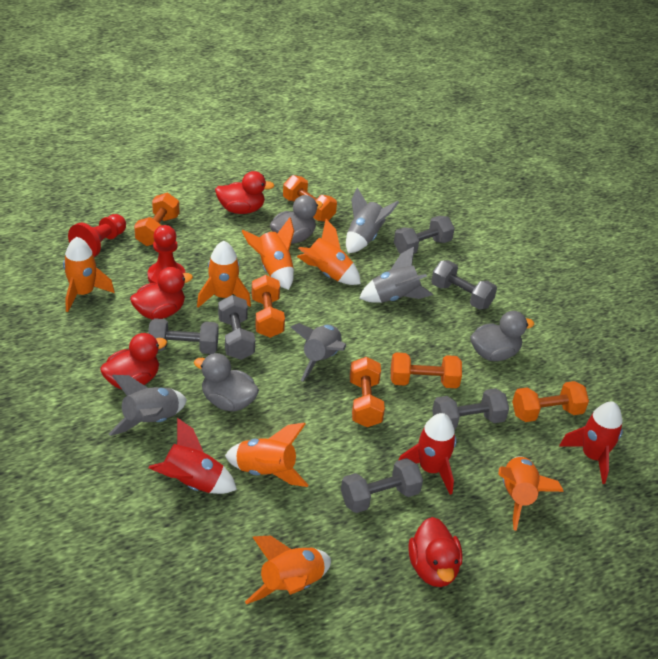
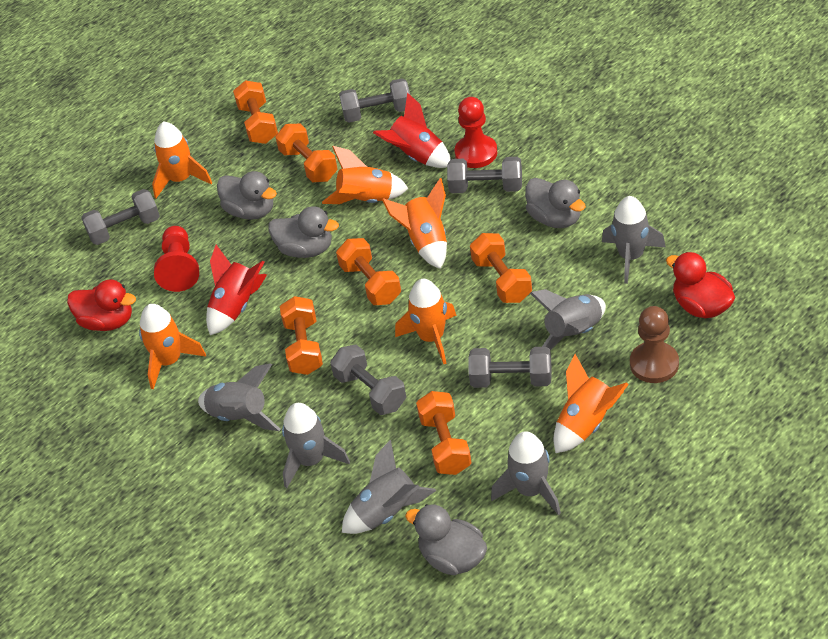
brown pawn: none = 0 -> [630,306,679,383] = 1
grey duck: [194,353,259,412] [270,195,323,244] [470,311,534,361] = 3 -> [217,171,277,220] [268,206,339,258] [405,504,487,575] [525,178,586,228] = 4
grey dumbbell: [148,318,219,354] [218,295,255,360] [341,458,423,513] [394,216,455,254] [431,261,497,309] [432,388,509,429] = 6 -> [81,189,160,245] [330,345,406,415] [339,78,410,123] [447,157,522,193] [468,347,552,388] = 5
grey rocket: [109,375,187,436] [291,323,346,381] [346,188,399,253] [359,247,433,303] = 4 -> [198,364,281,431] [282,403,350,488] [342,440,436,534] [491,431,561,515] [530,289,606,350] [602,196,666,284] = 6
orange rocket: [63,237,115,312] [197,241,251,308] [225,423,309,487] [242,217,294,290] [245,536,331,604] [297,219,361,285] [498,456,564,531] = 7 -> [139,304,206,389] [152,121,212,198] [322,146,409,204] [382,178,447,269] [395,279,457,364] [554,354,629,453] = 6
red duck: [100,333,167,389] [130,267,193,320] [215,171,275,214] [408,517,463,587] = 4 -> [67,280,136,331] [666,252,735,319] = 2
red rocket: [148,418,237,494] [398,413,456,495] [559,402,623,484] = 3 -> [206,245,267,335] [373,92,451,168] = 2

